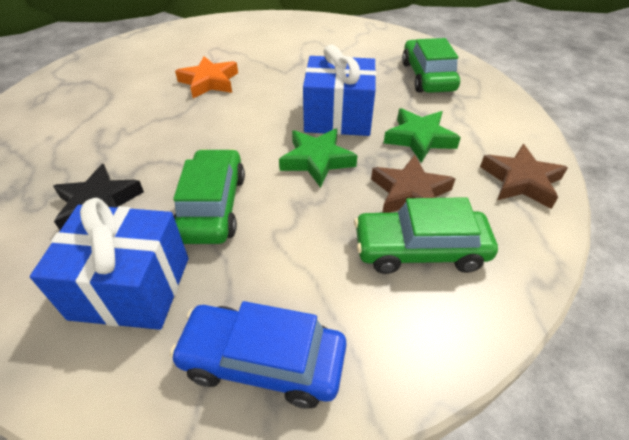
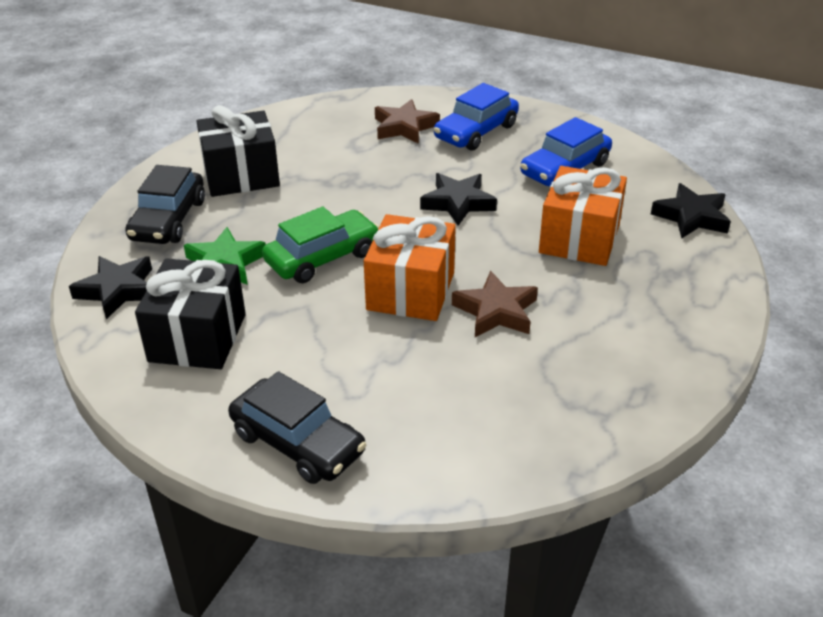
black car: none = 0 -> [125,165,205,244] [228,371,366,484] = 2
black gift: none = 0 -> [135,258,246,369] [197,105,280,197] = 2
black star: [53,164,144,230] = 1 -> [69,256,152,319] [420,173,497,226] [651,183,731,238] = 3
blue car: [170,301,347,409] = 1 -> [434,83,519,151] [520,117,612,186] = 2
blue gift: [30,198,188,330] [303,44,376,136] = 2 -> none = 0
green car: [173,149,245,244] [354,197,498,274] [402,38,460,93] = 3 -> [262,207,379,283] = 1
green star: [279,128,358,188] [384,108,461,163] = 2 -> [184,227,266,285] = 1
orange gift: none = 0 -> [364,214,456,321] [539,166,627,266] = 2
orange star: [175,56,238,98] = 1 -> none = 0

